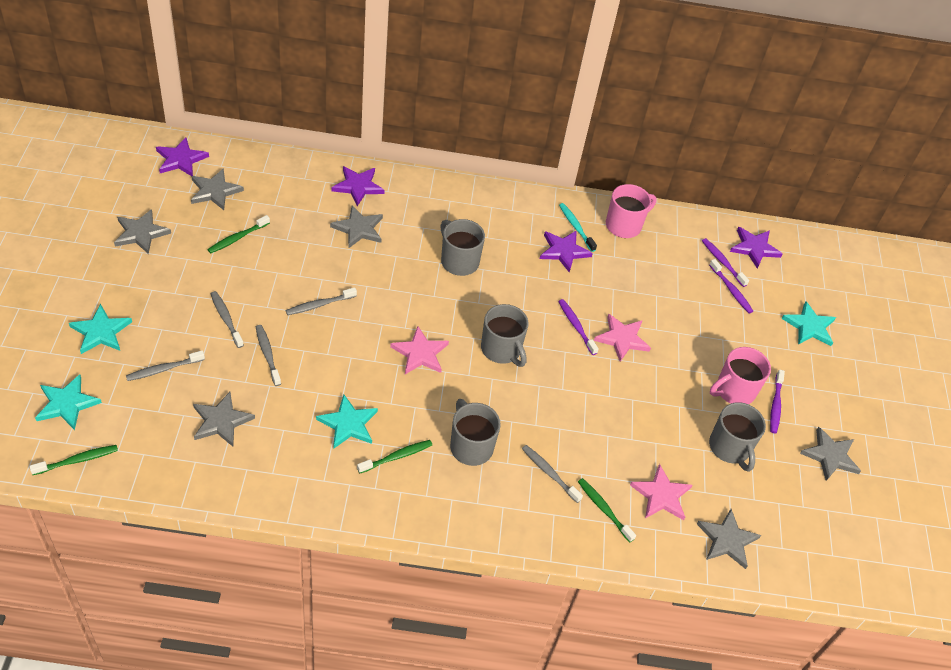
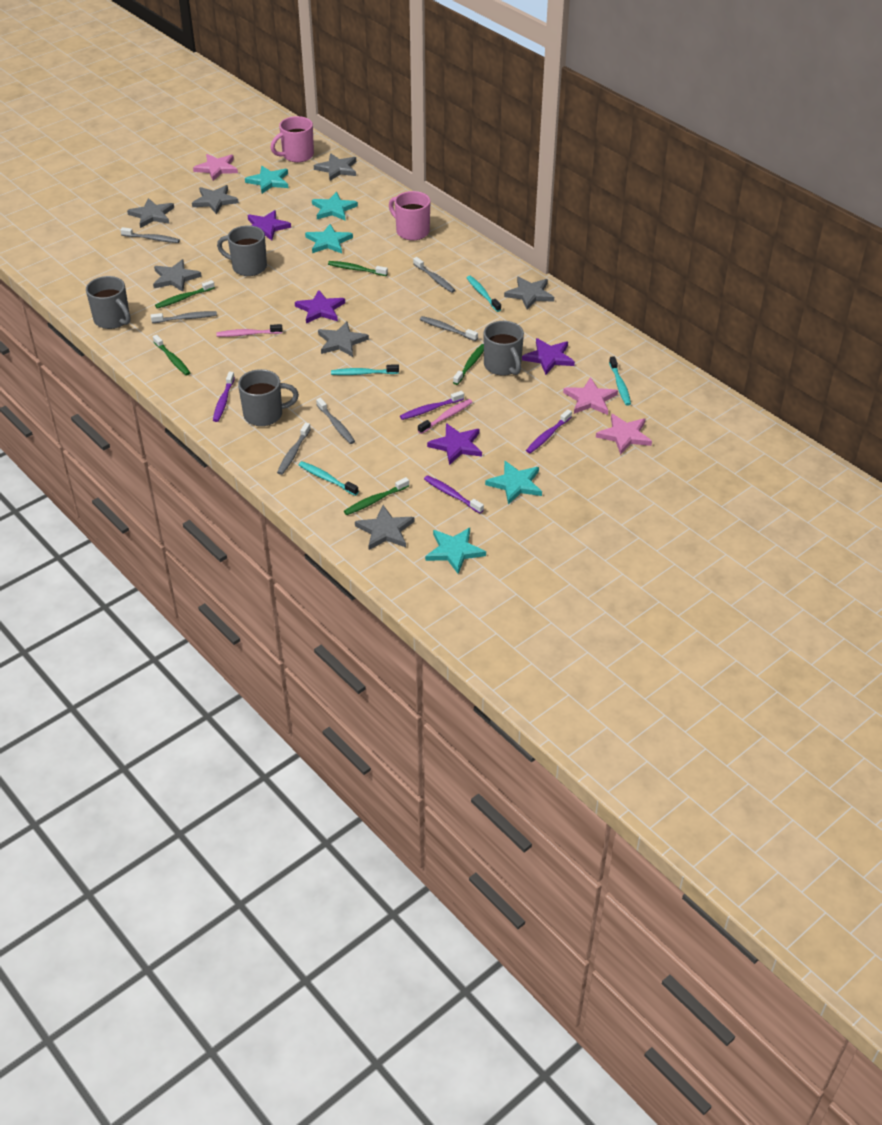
green toothbrush: [29,445,118,475] [207,215,270,253] [357,440,432,473] [578,478,636,542] = 4 -> [153,335,190,375] [155,280,215,309] [328,261,388,276] [344,477,409,515] [453,344,484,385] = 5
grey star: [114,209,171,254] [191,168,244,210] [193,392,255,447] [330,206,383,248] [697,509,761,569] [800,427,861,481] = 6 -> [127,198,174,228] [153,259,202,292] [192,185,239,214] [314,153,356,181] [318,321,369,357] [355,505,414,550] [504,276,554,310] = 7
grey toothbrush: [126,350,205,381] [211,291,244,348] [256,325,281,386] [286,287,357,315] [522,445,583,503] = 5 -> [120,227,180,243] [151,311,217,323] [277,422,311,475] [316,398,355,444] [413,257,455,293] [420,316,478,341] = 6
pink toothbrush: none = 0 -> [216,324,283,337] [418,399,472,434] = 2
turquoise star: [35,374,102,430] [69,304,132,354] [316,394,378,449] [782,301,836,346] = 4 -> [245,166,288,194] [305,224,353,253] [312,192,358,221] [425,528,486,574] [485,461,542,504] = 5
turquoise toothbrush: [559,203,597,252] = 1 -> [299,461,358,496] [331,364,399,375] [467,276,501,312] [609,356,631,406] = 4

